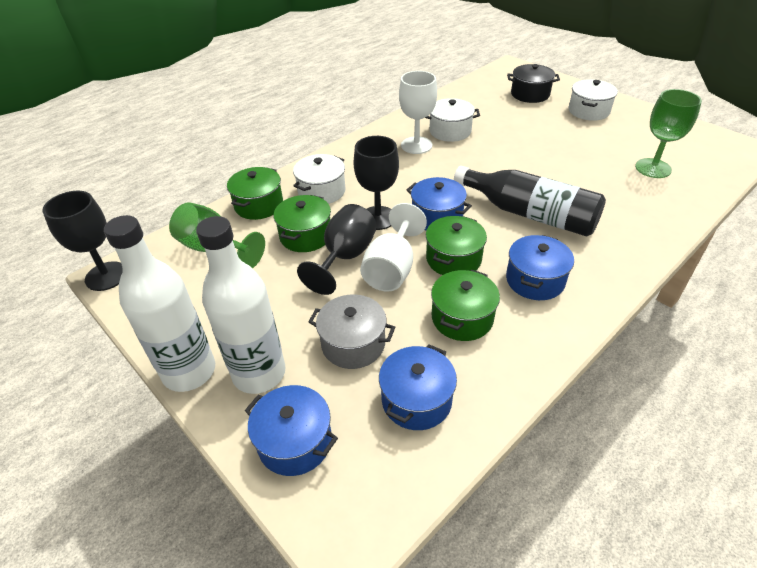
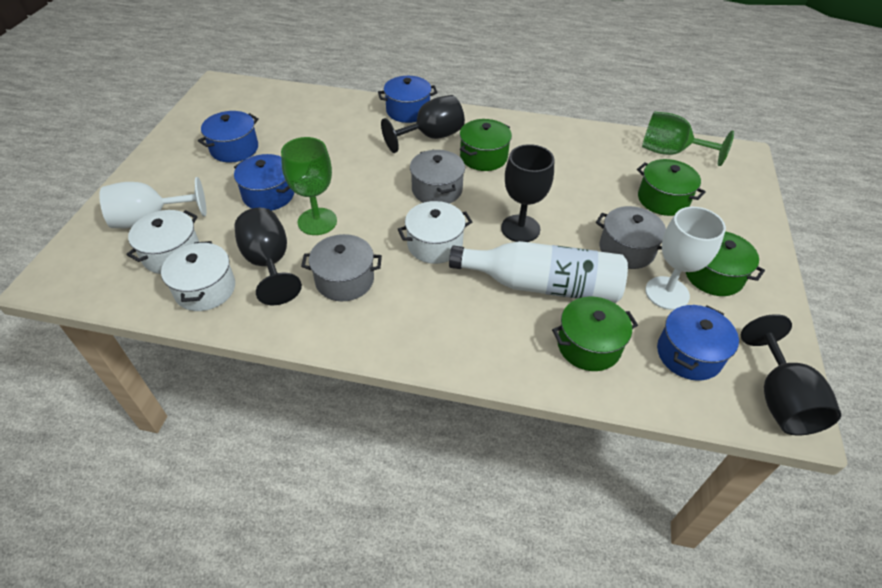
black bottle: [454,166,606,237] = 1 -> none = 0
black goblet: [42,191,123,291] [297,204,377,295] [353,136,399,230] = 3 -> [235,207,302,305] [381,95,465,153] [501,144,554,242] [741,314,841,435] = 4
black pot: [507,64,560,103] = 1 -> none = 0
grey pot: [309,295,395,369] = 1 -> [301,234,382,301] [410,150,465,204] [596,206,666,269] = 3
white bottle: [104,215,215,392] [196,216,286,394] = 2 -> [449,241,628,303] = 1

